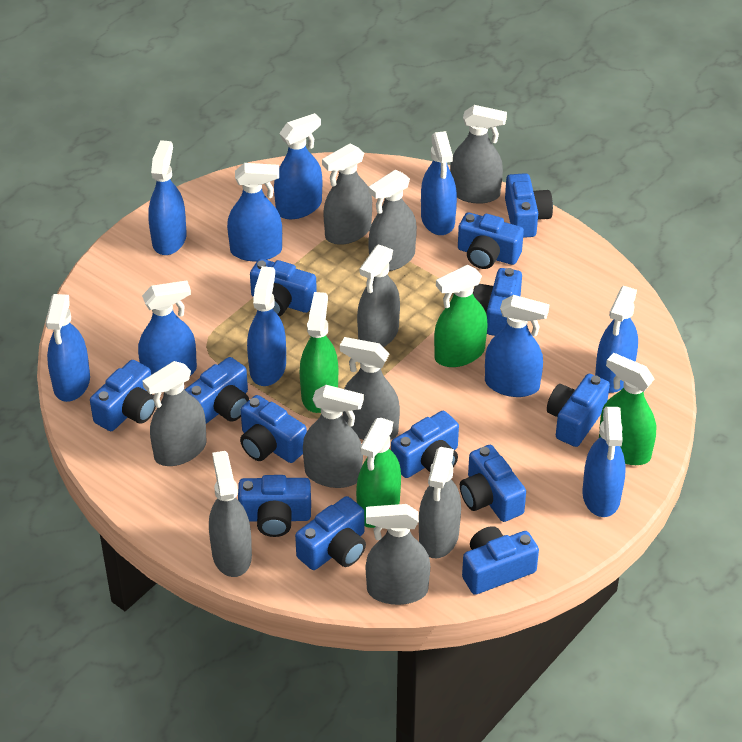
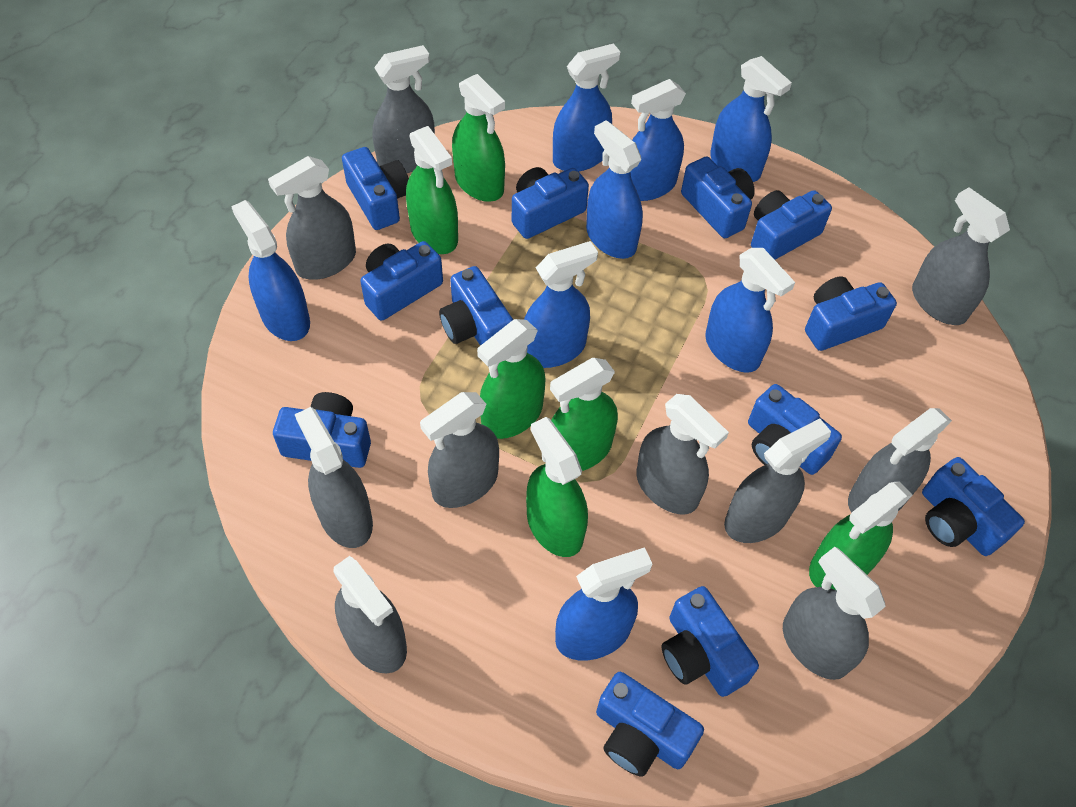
blue camera: [90,360,156,431] [185,357,249,424] [238,475,311,537] [240,395,307,463] [250,259,317,316] [295,496,366,570] [391,411,459,478] [458,212,524,269] [460,445,526,522] [462,526,539,595] [473,268,522,336] [505,173,553,238] [547,374,610,447] = 13 -> [273,392,371,468] [342,147,409,230] [360,241,443,321] [439,266,513,346] [512,167,589,239] [596,672,704,777] [661,586,759,697] [681,156,755,238] [748,384,842,475] [751,190,832,260] [805,276,897,351] [922,457,1025,556] = 12
blue spray bottle: [46,294,90,402] [138,281,197,376] [148,140,187,255] [227,163,282,261] [247,266,286,386] [274,113,322,219] [421,131,457,235] [485,295,549,397] [583,407,625,517] [595,286,638,393] = 10 -> [231,200,310,341] [524,241,598,368] [553,43,621,171] [555,547,653,661] [586,120,643,259] [631,79,686,201] [705,248,795,373] [710,56,792,182] = 8
green spray bottle: [300,292,338,413] [356,418,401,528] [434,265,488,367] [599,353,656,465] = 4 -> [406,126,458,254] [452,74,505,202] [477,319,545,439] [526,417,588,557] [550,358,618,471] [809,482,912,590] = 6

